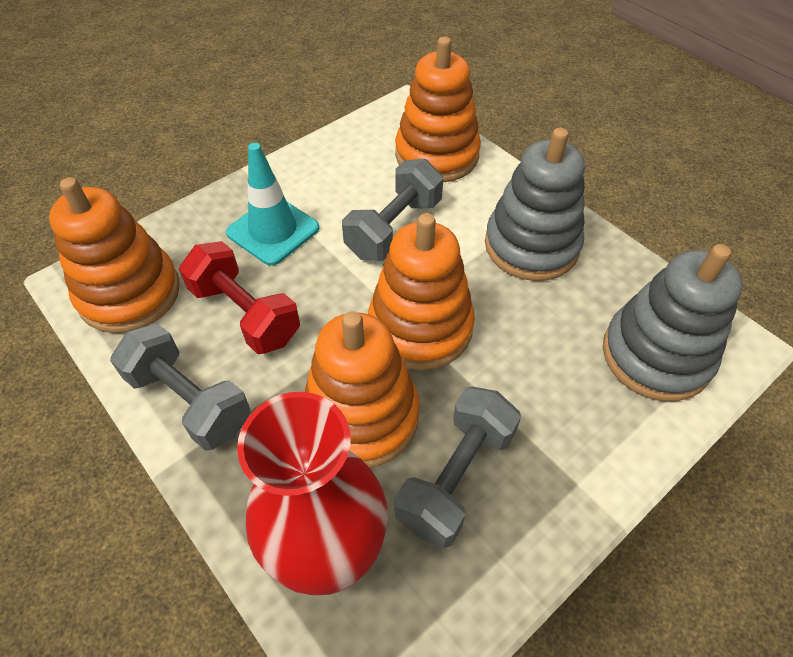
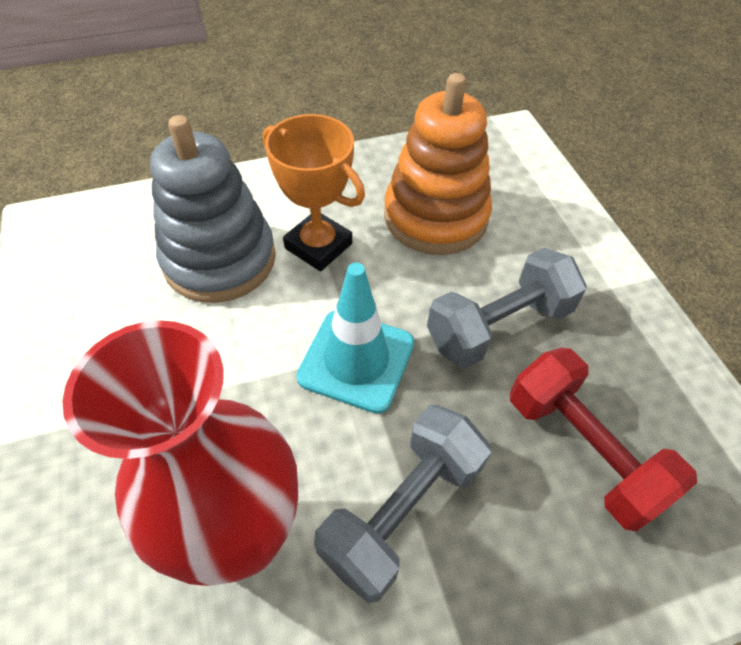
grey dumbbell: [110,323,250,451] [342,159,443,261] [395,386,521,548] = 3 -> [314,405,491,603] [427,248,587,369] = 2
grey stacking toy: [485,128,585,281] [603,244,743,402] = 2 -> [150,115,276,303] = 1
orange stacking toy: [49,177,180,333] [305,311,420,468] [368,213,475,370] [395,37,481,182] = 4 -> [384,73,492,255] = 1
orange trophy: none = 0 -> [263,114,365,271] = 1

